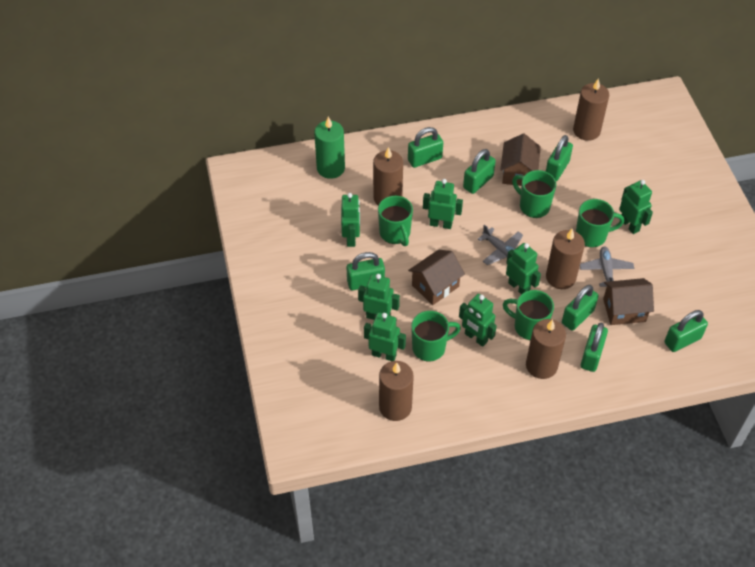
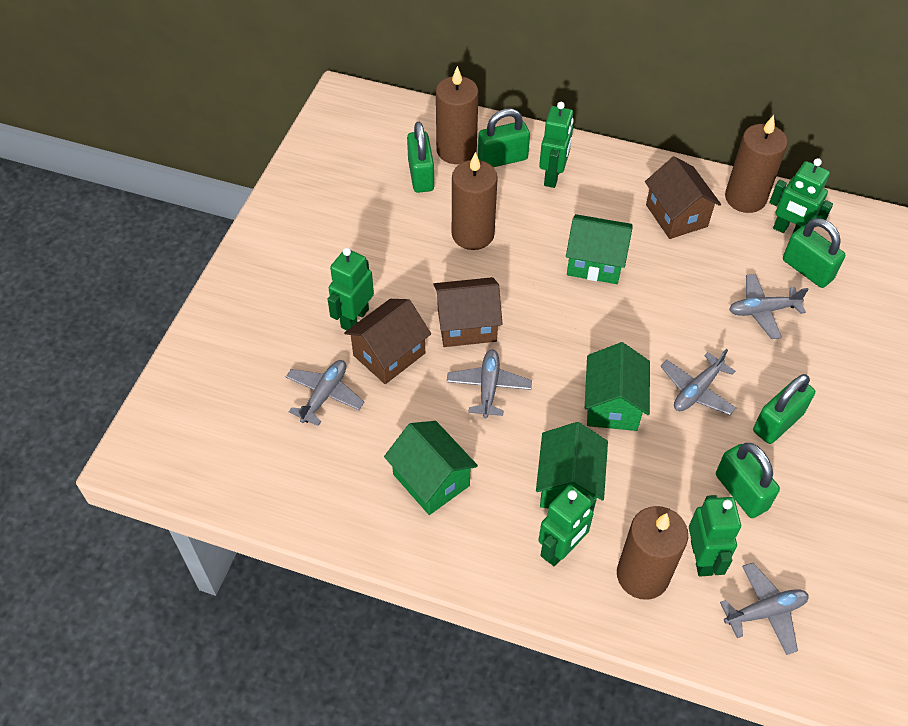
brown candle: [373,147,403,205] [379,361,414,421] [526,319,566,379] [546,229,585,289] [573,78,609,141] = 5 -> [436,66,479,164] [452,152,498,250] [617,506,688,600] [725,115,788,213] = 4
green candle: [314,117,345,179] = 1 -> none = 0
green house: none = 0 -> [384,421,478,515] [536,422,608,508] [566,214,632,284] [585,342,650,431] = 4
green mug: [378,196,413,246] [411,311,461,362] [503,290,554,340] [512,170,556,218] [576,199,624,247] = 5 -> none = 0
green padlock: [347,252,385,290] [408,127,443,168] [463,149,496,194] [546,135,573,181] [562,285,599,331] [580,323,608,372] [665,310,708,352] = 7 -> [407,122,434,193] [478,108,530,167] [716,443,780,518] [753,374,815,444] [783,218,845,288] = 5
green robot: [341,193,360,247] [358,274,400,320] [364,313,406,361] [423,179,463,229] [459,294,497,347] [506,243,541,294] [619,180,653,234] = 7 -> [328,248,374,330] [538,485,596,566] [539,102,574,188] [689,495,741,577] [769,158,833,234] = 5
grey plane: [478,225,523,265] [580,246,634,287] = 2 -> [286,360,364,426] [446,349,532,418] [660,349,736,415] [720,563,808,655] [729,274,809,339] = 5

